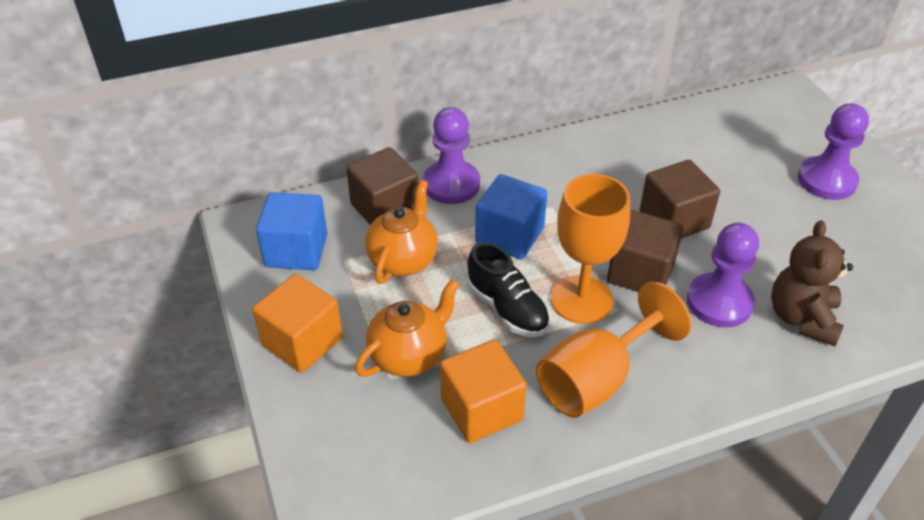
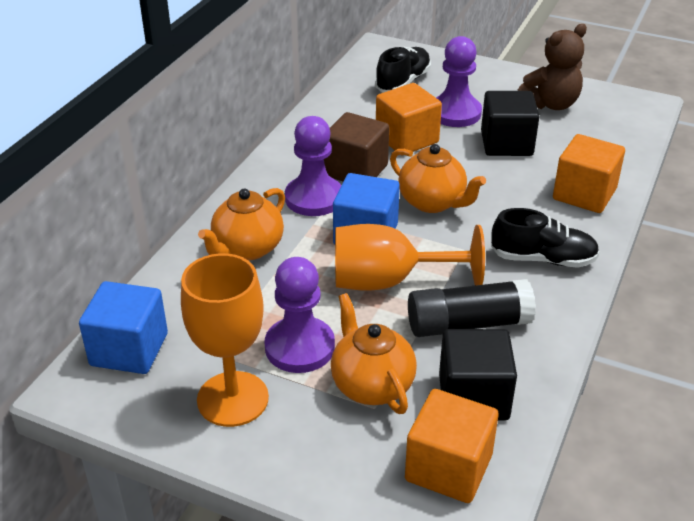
black cube: none = 0 -> [439,329,517,420] [481,91,540,156] = 2
black glue stick: none = 0 -> [408,279,536,337] = 1
black shoe: [467,242,550,337] = 1 -> [375,46,431,93] [491,208,599,268] = 2
brown cube: [346,147,418,225] [607,210,683,292] [640,160,720,239] = 3 -> [324,112,389,181] = 1
orange cube: [253,274,343,373] [440,339,527,443] = 2 -> [376,83,442,152] [405,389,499,503] [553,134,625,213] = 3
orange teapot: [355,279,460,377] [365,180,438,284] = 2 -> [198,188,285,261] [331,293,417,414] [390,144,486,213] = 3

